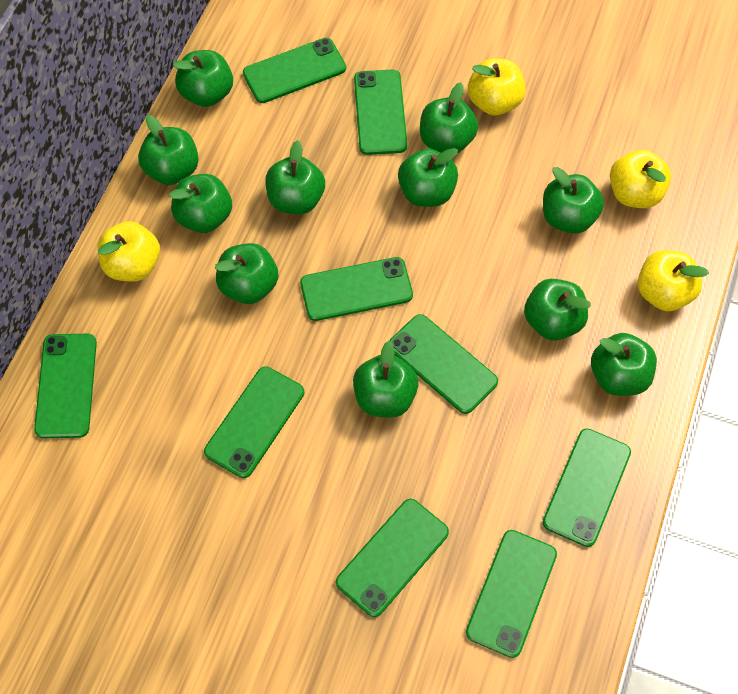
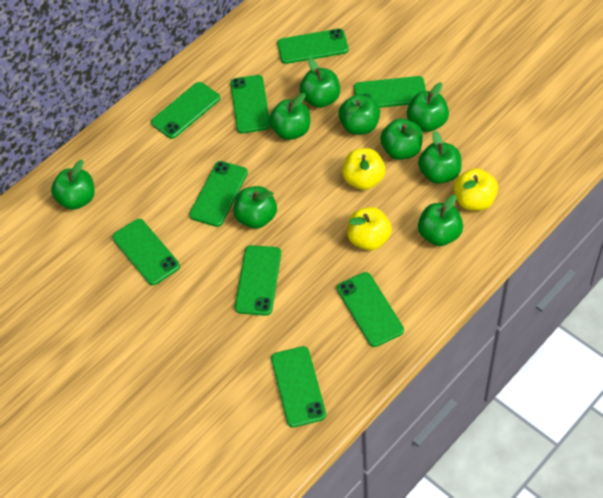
green apple: [138,115,199,185] [169,174,232,233] [173,50,233,107] [215,243,278,304] [265,140,325,214] [353,341,418,418] [398,148,458,207] [420,82,478,153] [524,279,591,341] [543,167,604,234] [591,333,657,396] = 11 -> [51,160,94,210] [233,186,277,229] [269,93,310,140] [299,58,340,108] [338,94,380,135] [380,118,423,160] [407,82,449,132] [418,131,462,184] [418,195,463,246] = 9
yellow apple: [97,221,160,281] [468,58,526,115] [610,150,671,208] [638,250,709,311] = 4 -> [342,148,386,190] [347,207,392,250] [454,168,498,211] = 3

